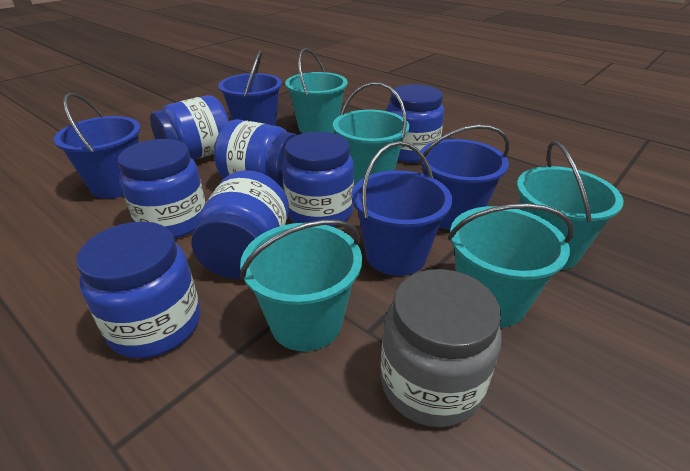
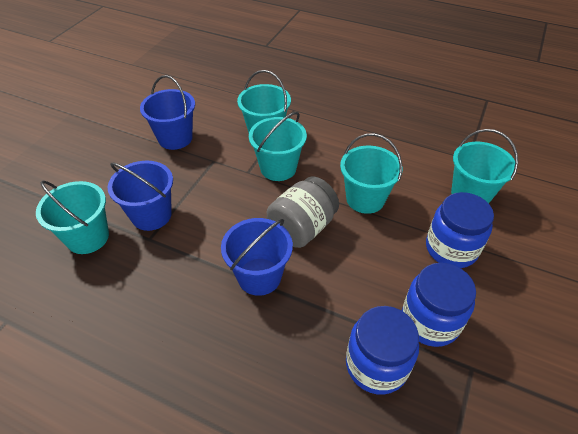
blue bucket: [54,93,141,198] [218,50,282,126] [351,141,452,276] [419,125,509,230] = 4 -> [108,161,173,231] [140,75,195,150] [221,218,293,296] = 3
blue jar: [76,221,200,358] [118,139,205,239] [150,95,229,160] [191,170,289,279] [214,119,297,189] [282,132,354,227] [387,84,444,163] = 7 -> [346,306,419,395] [402,263,476,347] [426,192,494,268] = 3

